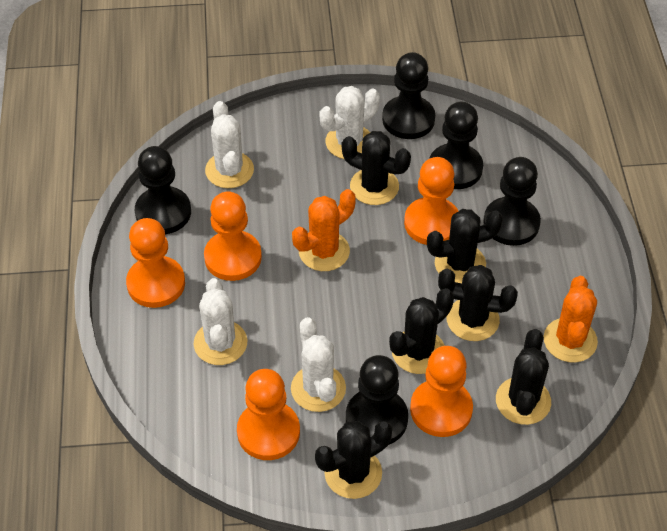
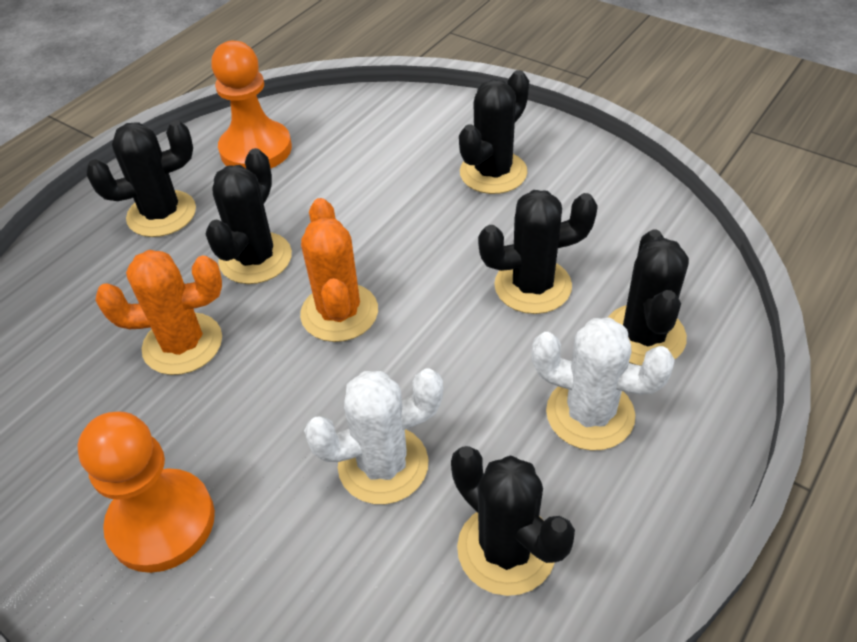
black pawn: [135,146,191,234] [346,355,408,444] [382,52,435,139] [429,102,483,189] [483,157,541,246] = 5 -> none = 0
orange pawn: [126,218,185,308] [204,191,262,281] [237,369,300,460] [404,157,458,245] [410,346,473,437] = 5 -> [77,411,215,573] [211,41,292,168] = 2
white cactus: [194,278,247,365] [205,101,254,188] [291,317,346,412] [320,86,380,159] = 4 -> [304,368,443,504] [532,317,675,451] = 2

